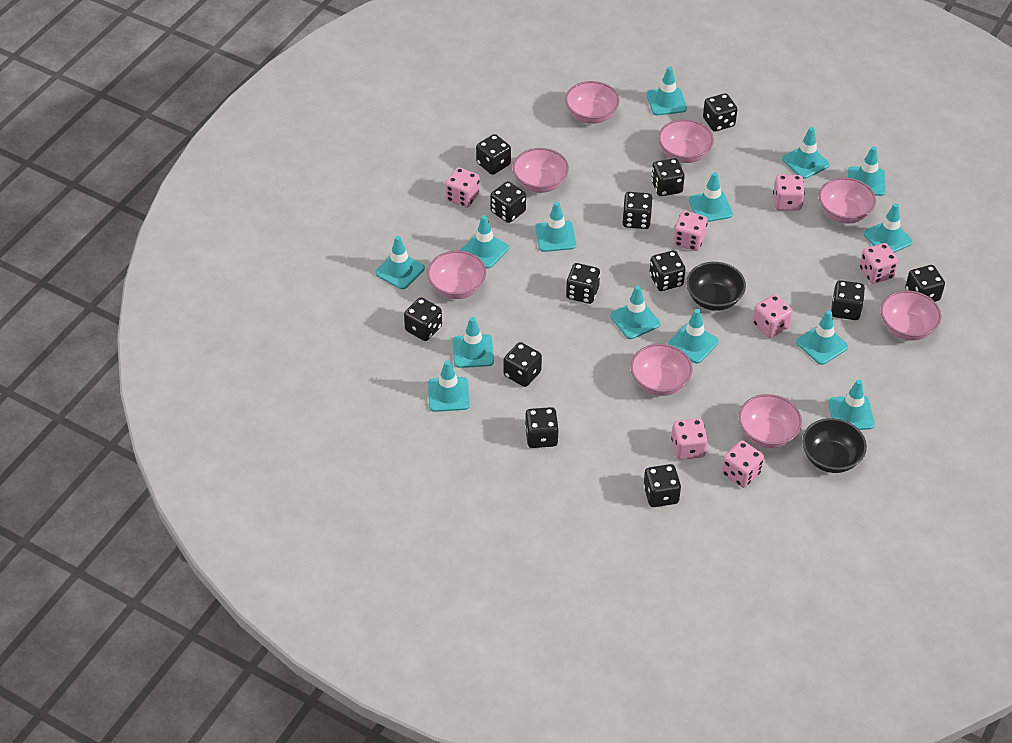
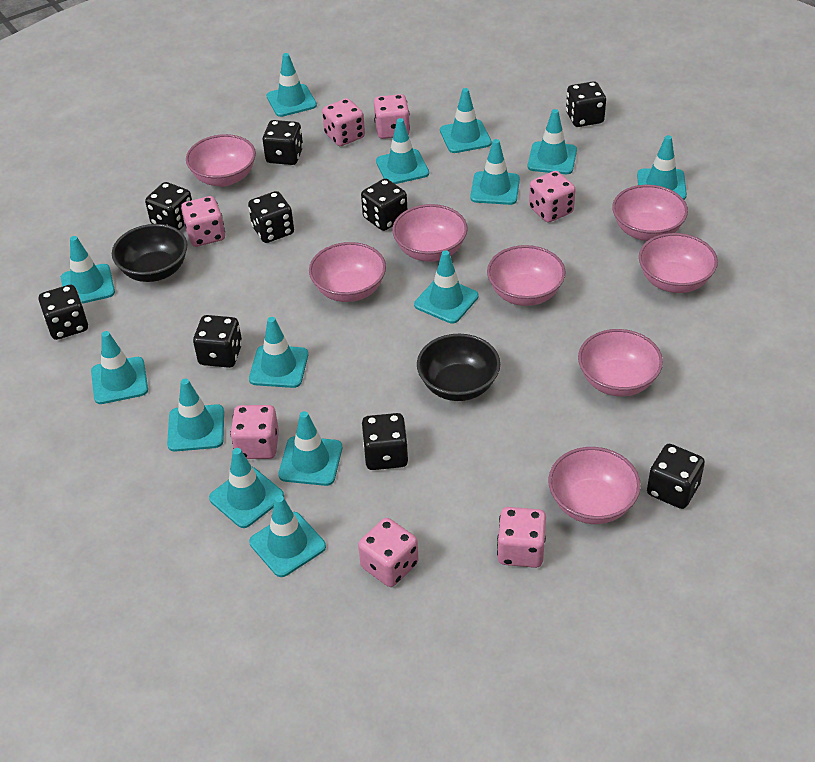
black dice: [404,297,442,341] [476,134,511,175] [490,181,526,223] [503,342,542,387] [525,407,559,448] [566,263,600,304] [622,192,653,229] [643,464,681,507] [649,250,686,291] [651,158,685,196] [703,93,738,132] [831,280,865,320] [905,265,945,302] = 13 -> [38,285,88,340] [145,182,192,230] [193,315,242,368] [248,191,294,243] [263,120,303,165] [361,178,407,231] [362,413,408,470] [566,81,606,127] [647,444,705,509] = 9

